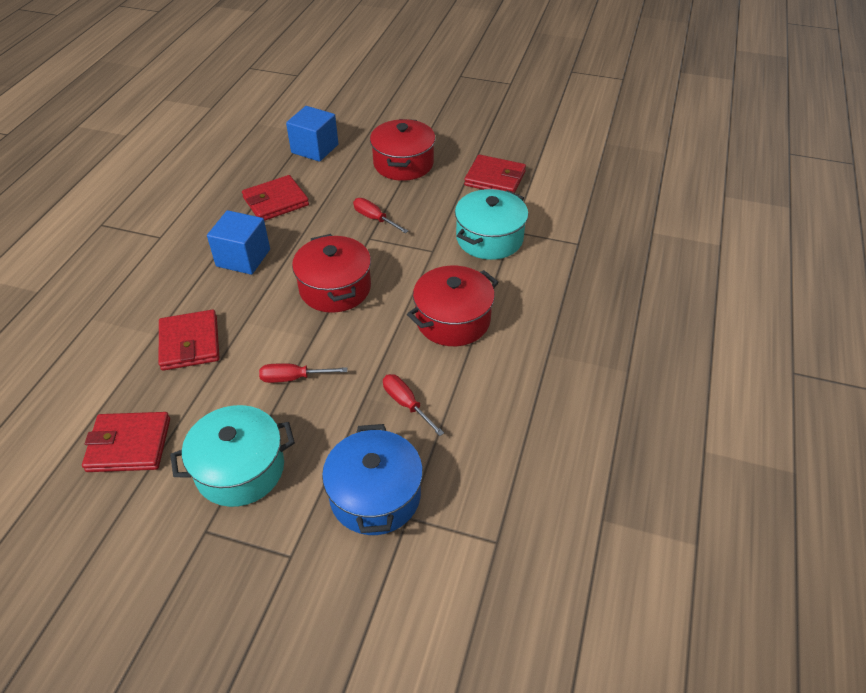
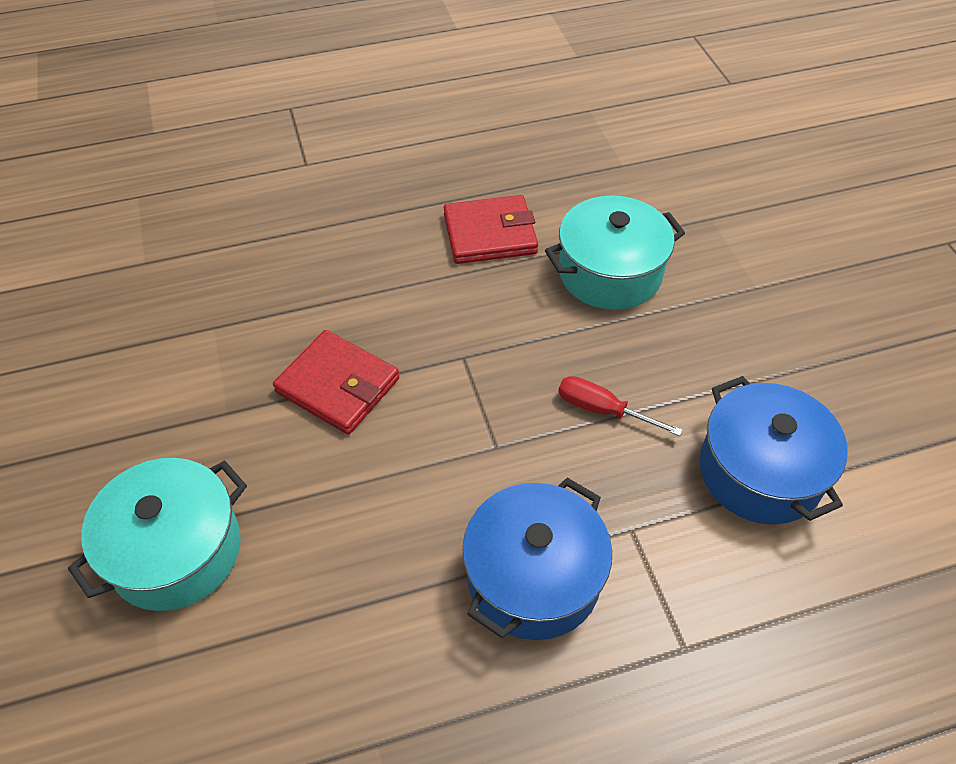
blue cube: [207,210,270,275] [286,106,338,162] = 2 -> none = 0
blue pot: [322,424,423,535] = 1 -> [462,477,612,640] [699,376,848,525] = 2
red pot: [292,234,371,313] [370,119,435,181] [407,266,499,346] = 3 -> none = 0
red screwdriver: [259,363,347,383] [353,198,408,233] [383,374,444,436] = 3 -> [558,376,683,436] = 1
red wallet: [82,412,170,472] [159,310,219,371] [242,175,309,221] [464,155,526,193] = 4 -> [273,330,399,435] [444,195,538,264] = 2

